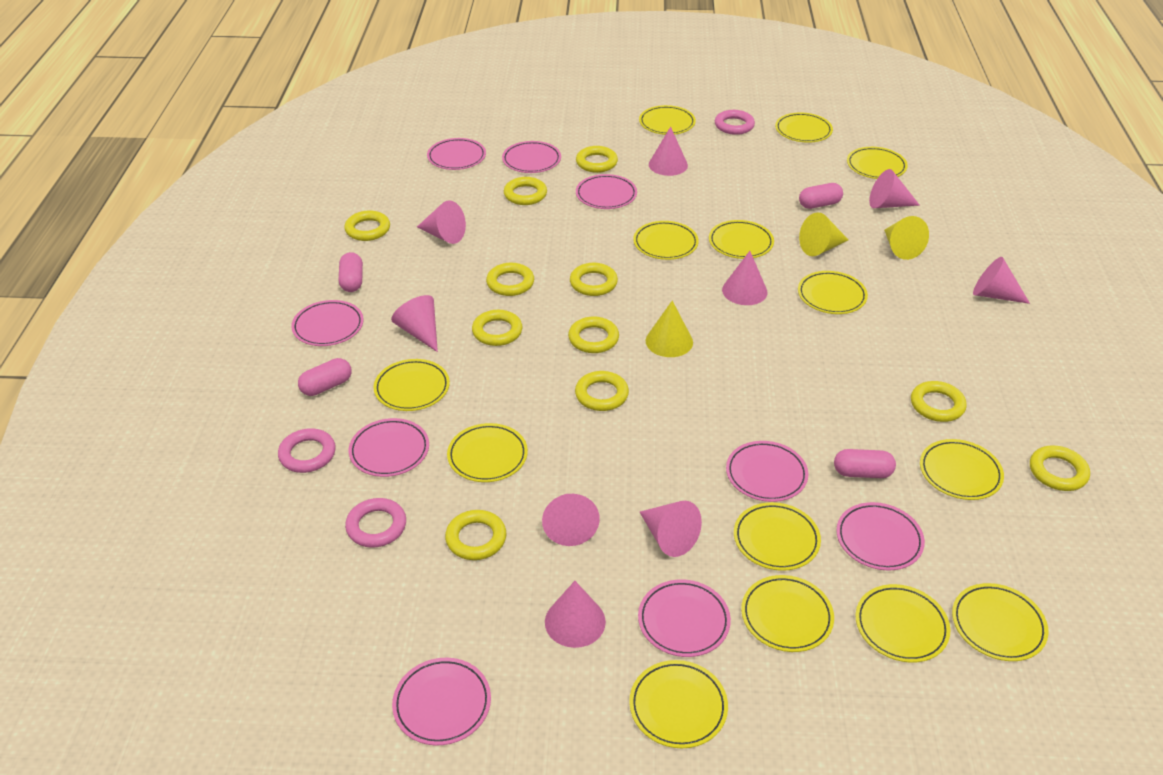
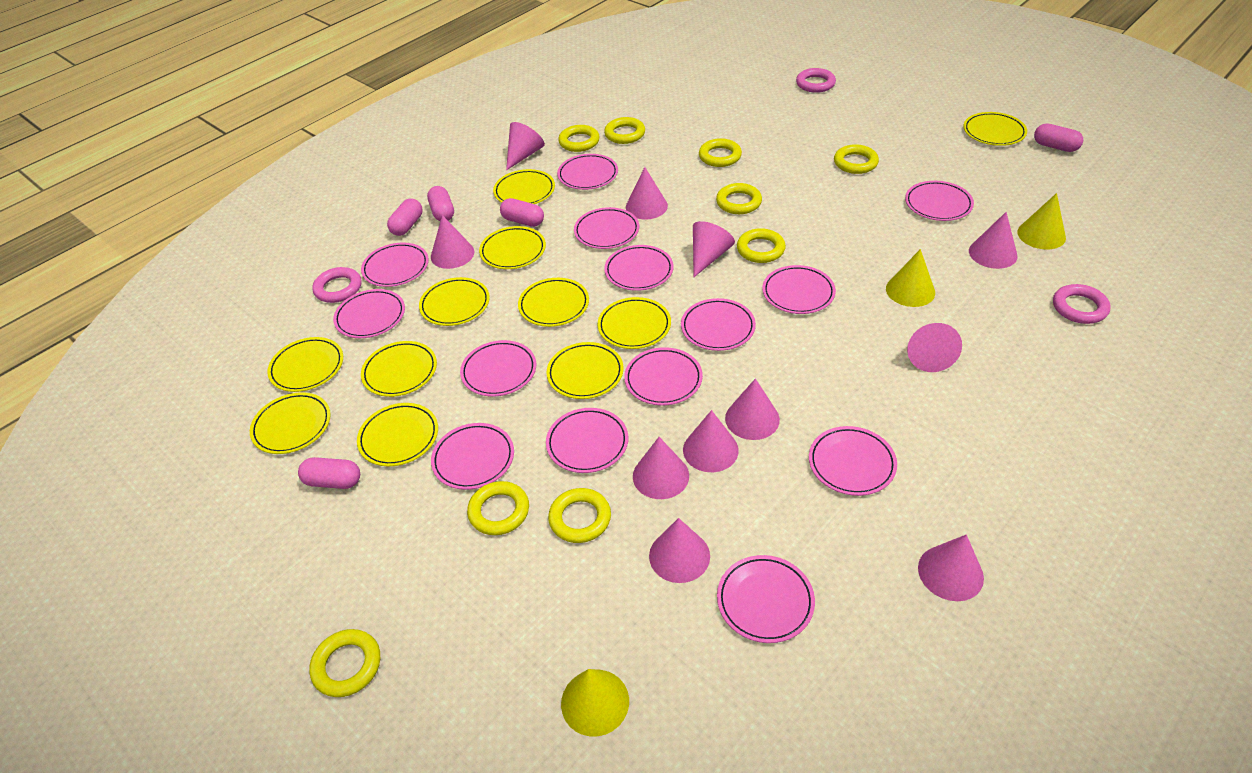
pink capsule: [298,358,352,396] [339,252,363,292] [799,183,843,209] [834,449,896,478] = 4 -> [298,457,360,489] [387,198,422,236] [427,186,454,221] [500,198,544,227] [1034,123,1083,152] = 5
pink cone: [391,295,438,352] [417,200,466,244] [542,494,600,546] [545,581,606,648] [640,501,702,557] [649,127,688,176] [722,251,767,305] [869,169,920,208] [973,257,1030,304] = 9 -> [431,215,475,269] [506,122,545,170] [626,167,668,220] [633,437,689,499] [649,518,710,583] [683,410,739,472] [693,221,735,277] [725,378,780,440] [907,323,962,372] [918,534,984,601] [969,212,1018,269] = 11
pink plate: [291,300,364,346] [349,418,429,477] [392,658,491,746] [427,138,486,170] [502,141,561,173] [576,174,637,209] [638,579,731,657] [726,441,808,502] [836,502,925,571] = 9 -> [333,289,405,338] [361,243,429,287] [431,423,514,490] [460,340,536,397] [546,408,628,473] [557,154,618,190] [574,207,639,249] [604,245,674,291] [624,347,703,406] [681,298,756,351] [717,555,815,643] [762,265,836,314] [809,426,897,496] [905,181,974,221] = 14
yellow plate: [374,359,450,411] [447,423,528,482] [629,660,728,748] [633,221,699,260] [639,105,696,135] [709,220,774,259] [734,502,821,571] [741,575,834,652] [775,112,833,143] [798,271,868,314] [847,147,908,179] [855,584,950,663] [920,439,1004,500] [952,583,1048,661] = 14 -> [250,392,331,454] [267,337,343,392] [357,403,438,466] [361,341,437,397] [419,277,490,326] [479,226,546,269] [493,169,555,204] [518,278,589,327] [547,342,623,399] [598,297,671,349] [963,112,1027,146] = 11
yellow ring: [344,210,390,241] [445,510,506,560] [472,310,522,346] [486,263,534,296] [504,177,547,205] [568,316,619,353] [570,263,618,296] [575,371,629,411] [576,146,618,173] [911,381,967,422] [1030,445,1090,491] = 11 -> [309,629,380,697] [467,481,529,535] [548,488,611,543] [558,125,600,152] [604,117,645,144] [699,138,742,167] [716,183,762,214] [737,228,786,263] [834,144,879,174] = 9

